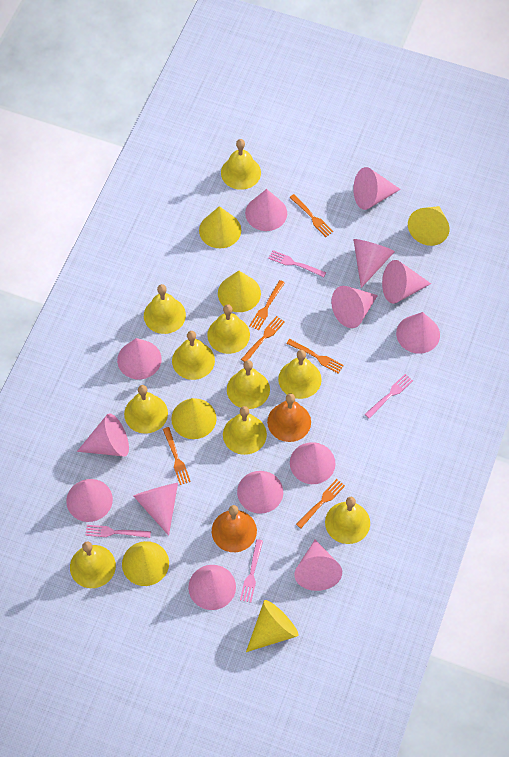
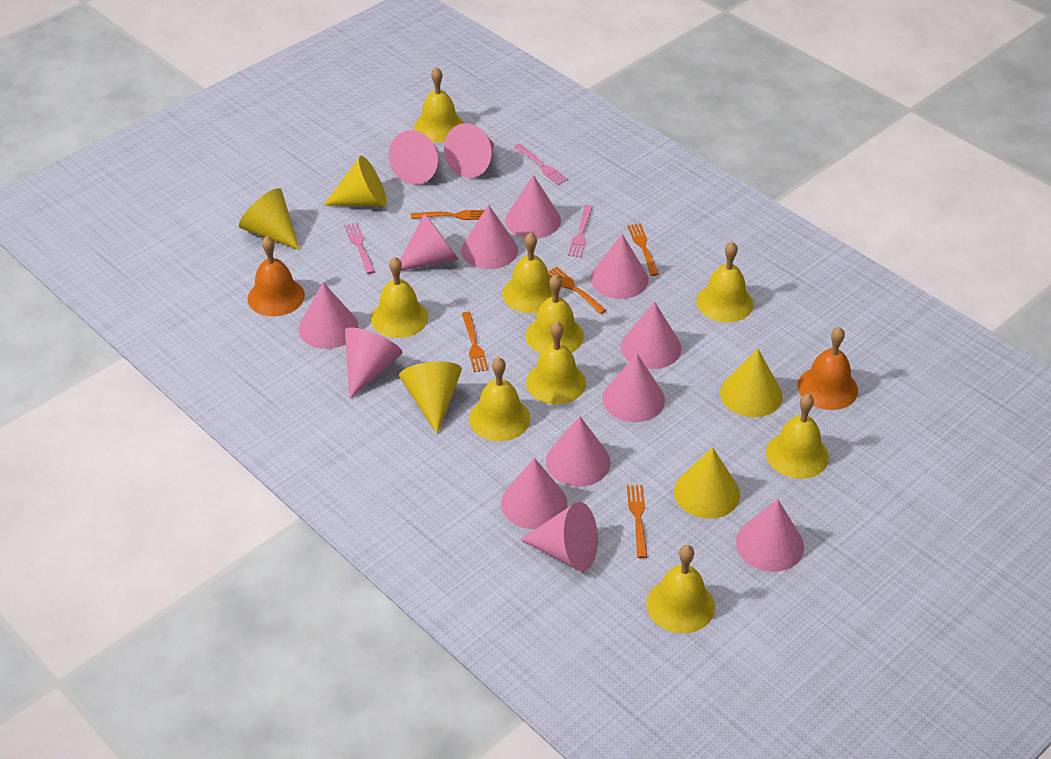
orange fork: [163,427,191,485] [241,316,285,362] [249,280,285,331] [286,339,344,374] [289,194,333,237] [296,479,345,528] = 6 -> [411,210,485,220] [462,312,489,372] [548,267,606,314] [627,485,647,558] [628,223,659,276] = 5
pink fork: [85,525,151,538] [240,539,263,603] [268,250,326,277] [365,374,413,419] = 4 -> [344,223,375,274] [514,144,568,185] [568,205,592,258] = 3
yellow bell: [70,541,116,588] [124,385,168,434] [144,284,186,334] [172,331,215,380] [207,304,250,354] [221,139,261,190] [223,406,267,455] [227,360,270,409] [278,350,322,399] [325,497,370,544] = 10 -> [371,257,428,338] [414,67,464,142] [469,357,530,441] [502,233,559,313] [526,275,584,354] [526,321,586,404] [646,545,715,633] [696,242,754,322] [766,394,829,479] = 9
yellow cone: [122,541,169,586] [171,398,217,439] [199,206,241,248] [218,271,261,312] [246,600,298,652] [408,206,450,246] = 6 -> [239,188,300,250] [324,156,387,207] [399,362,462,434] [674,447,740,519] [720,349,783,417] = 5

